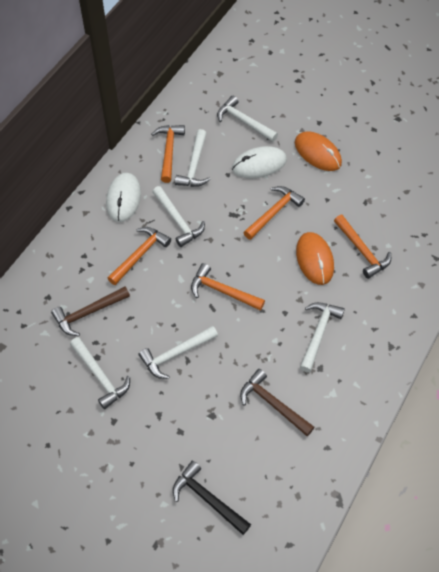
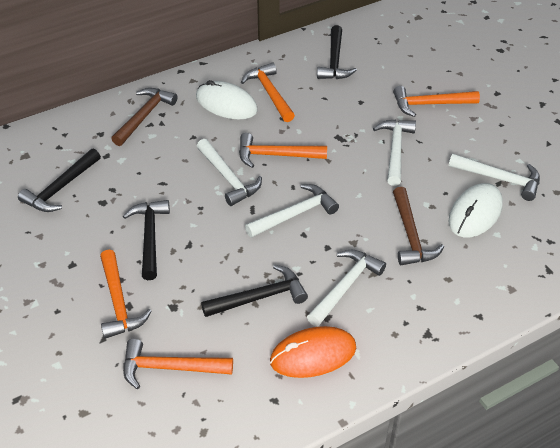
black hammer: [173,460,251,535] = 1 -> [18,149,101,212] [123,200,170,280] [201,265,308,317] [317,25,357,79] = 4
orange mouse: [295,131,342,171] [296,232,334,285] = 2 -> [270,326,356,378] = 1
white hammer: [70,337,130,409] [139,326,218,379] [153,186,205,247] [175,129,210,187] [217,96,278,142] [300,302,345,373] = 6 -> [197,139,262,206] [245,184,339,238] [307,250,386,327] [373,120,416,186] [449,154,540,201] = 5

